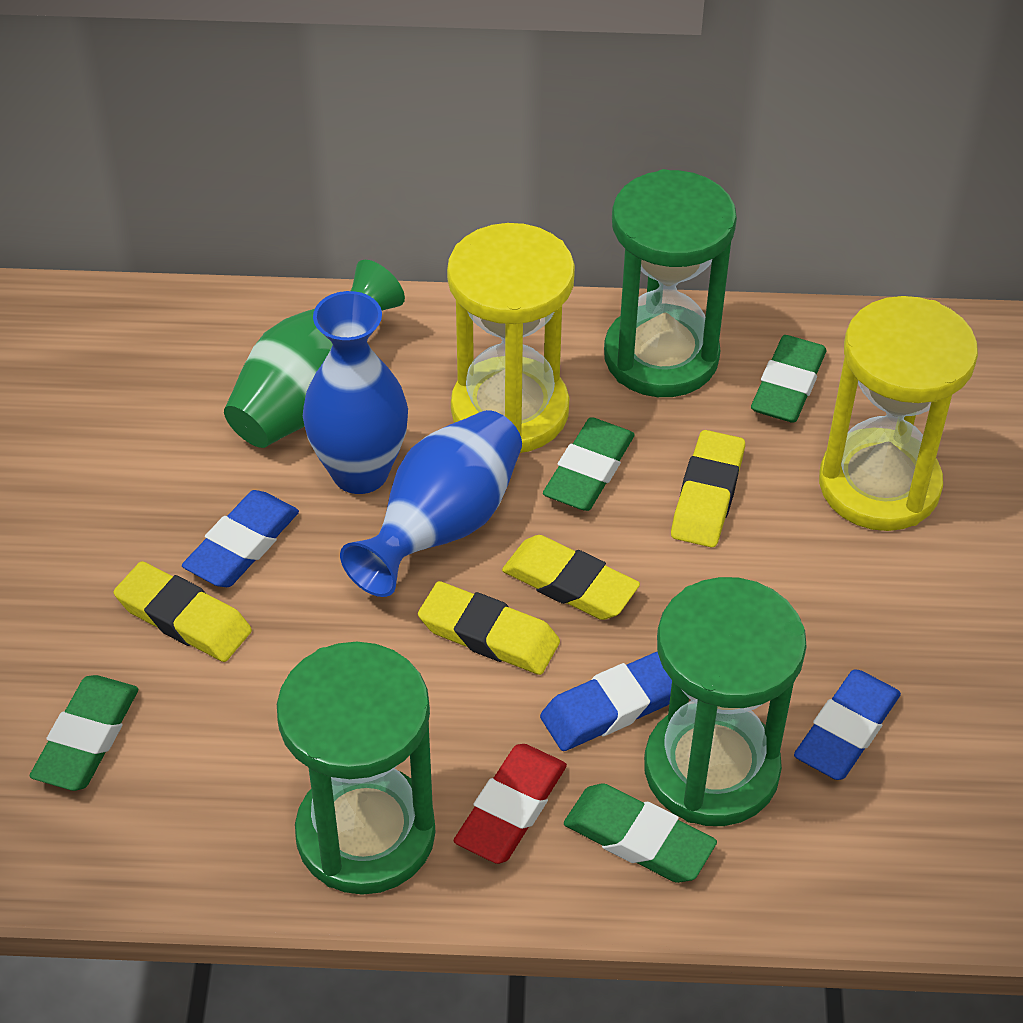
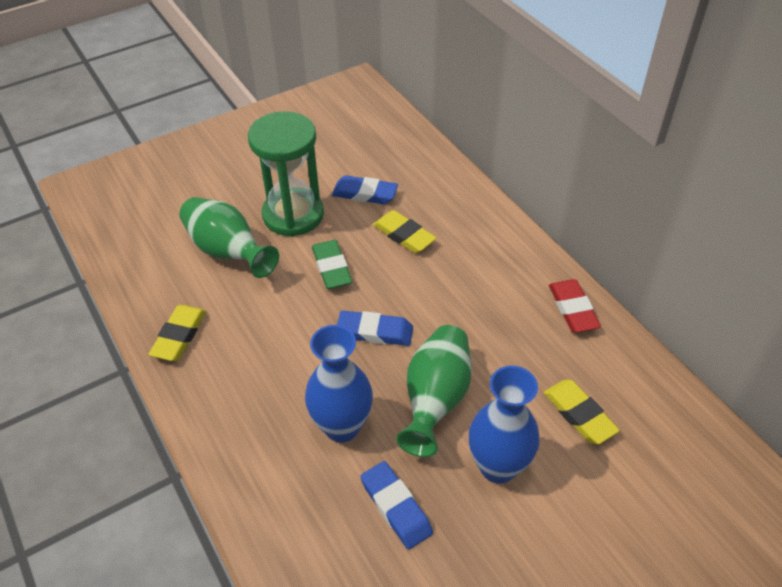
green eraser: [30,675,138,791] [543,417,635,511] [564,783,717,883] [751,335,826,423] = 4 -> [312,240,352,289] = 1
green hourglass: [277,642,435,895] [604,169,737,397] [644,577,807,826] = 3 -> [248,111,324,237] = 1
green vase: [224,260,405,448] = 1 -> [179,197,279,278] [396,325,472,457] = 2
yellow eraser: [114,561,252,662] [418,581,560,675] [502,535,640,620] [671,430,745,548] = 4 -> [149,305,206,361] [373,210,437,253] [544,380,620,444] = 3
yellow hourglass: [447,223,575,453] [819,296,978,531] = 2 -> none = 0

